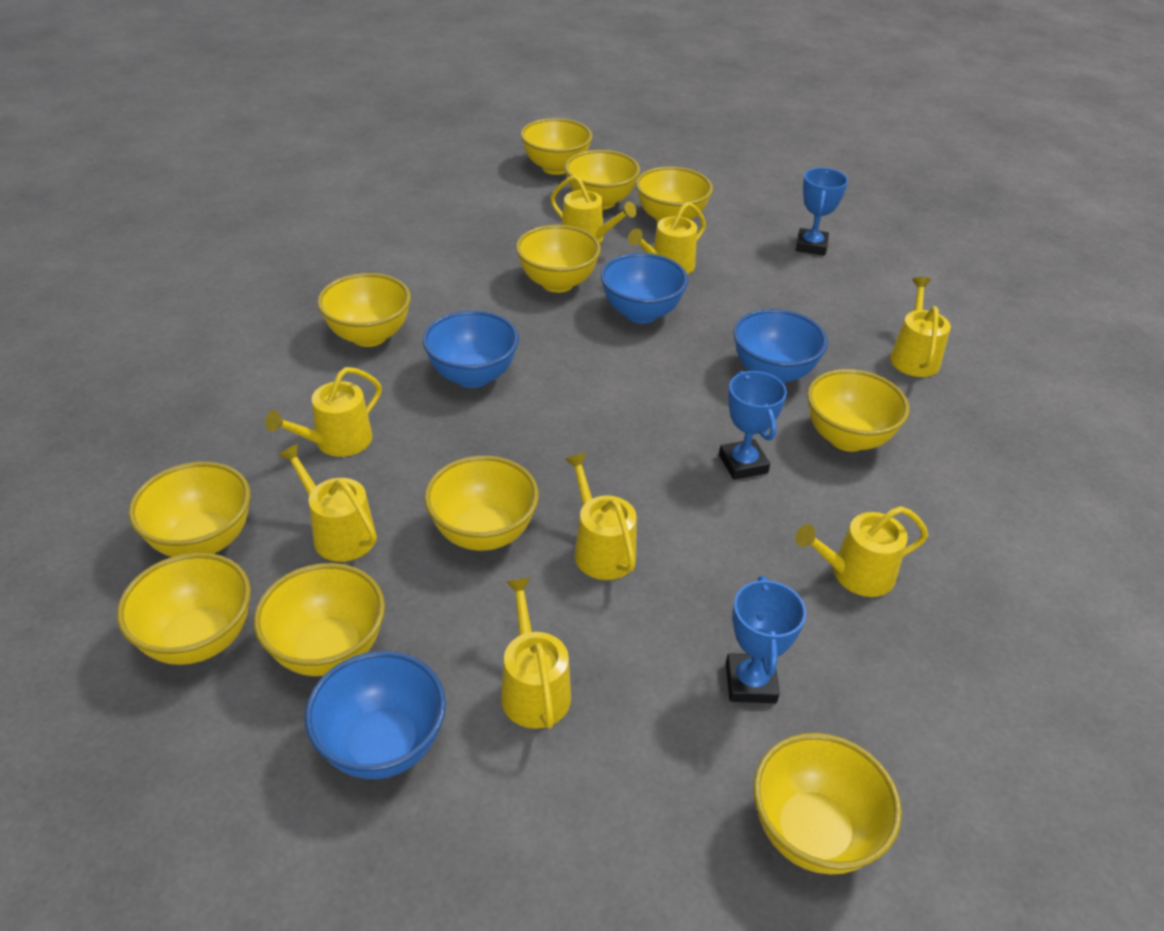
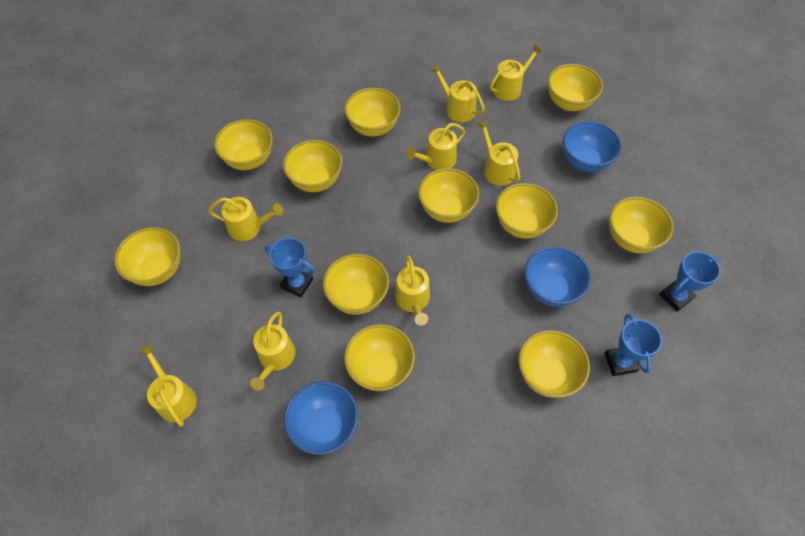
blue bowl: [305,651,446,779] [423,310,519,388] [601,253,688,323] [733,309,828,384] = 4 -> [284,381,358,455] [524,246,591,307] [563,121,622,172] = 3

